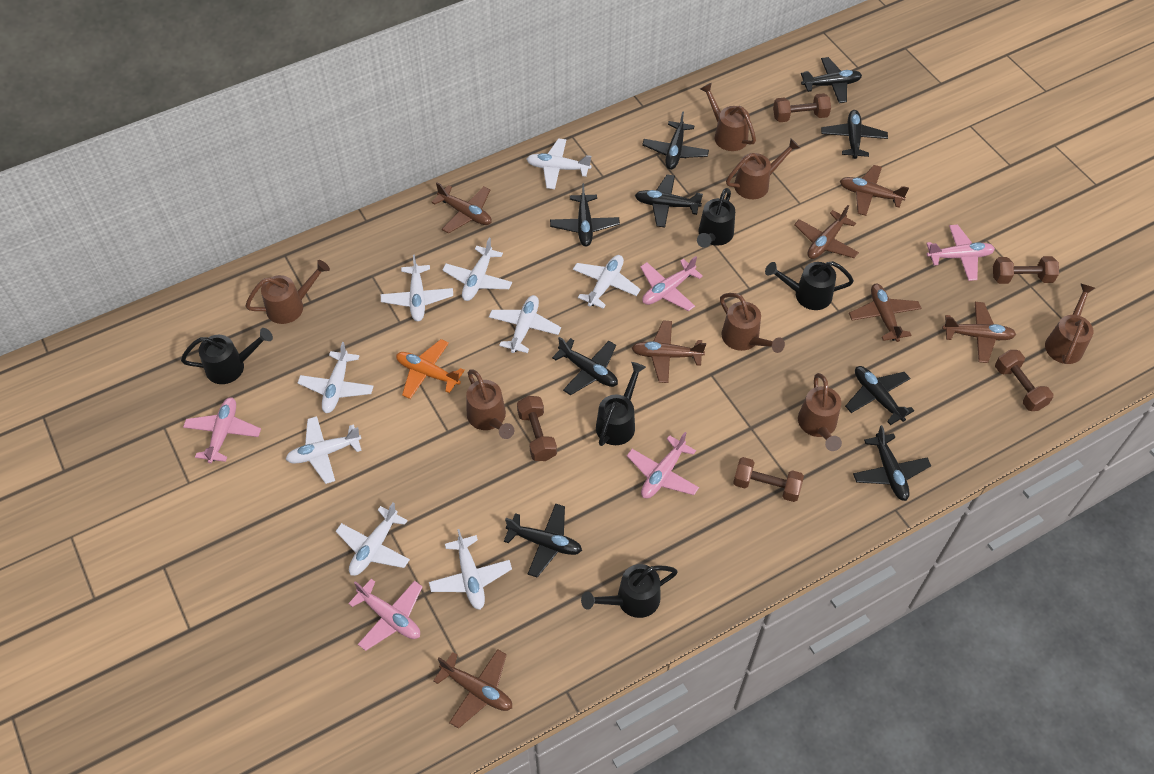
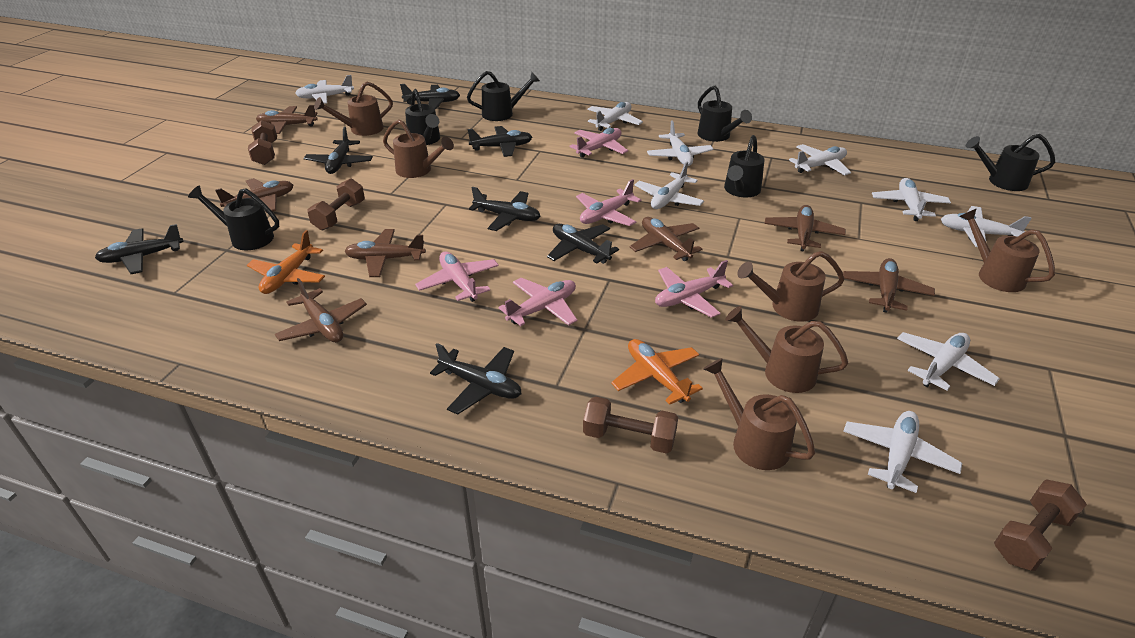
black plane: [504,503,582,578] [550,183,620,246] [552,337,618,395] [635,174,703,227] [642,111,709,170] [801,57,862,103] [821,110,888,159] [845,366,914,425] [853,425,931,501] = 9 -> [95,224,184,274] [303,127,373,174] [400,84,460,109] [430,343,522,415] [468,126,532,157] [469,187,540,231] [547,224,619,264] = 7
black watering can: [181,328,273,384] [581,564,678,618] [596,362,646,446] [697,188,735,248] [765,261,854,310] = 5 -> [188,185,279,250] [405,89,440,145] [467,71,540,121] [698,86,752,142] [724,135,765,197] [966,134,1055,191] = 6
brown dumbbell: [517,396,557,461] [733,457,804,502] [773,93,831,122] [993,256,1059,284] [995,350,1053,411] = 5 -> [248,120,277,165] [307,178,365,230] [583,396,678,454] [994,479,1087,571] = 4
brown watering can: [245,260,330,324] [466,369,514,439] [700,83,756,151] [720,293,785,353] [726,139,800,199] [798,373,842,451] [1045,283,1095,364] = 7 -> [314,81,393,136] [383,119,454,178] [703,358,815,470] [725,306,848,393] [737,251,844,321] [959,208,1055,292] = 6
orange plane: [396,339,465,399] = 1 -> [247,230,325,294] [611,339,703,405] = 2

